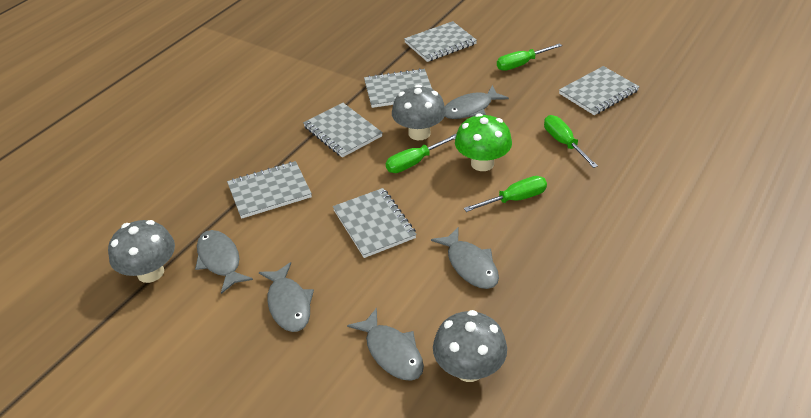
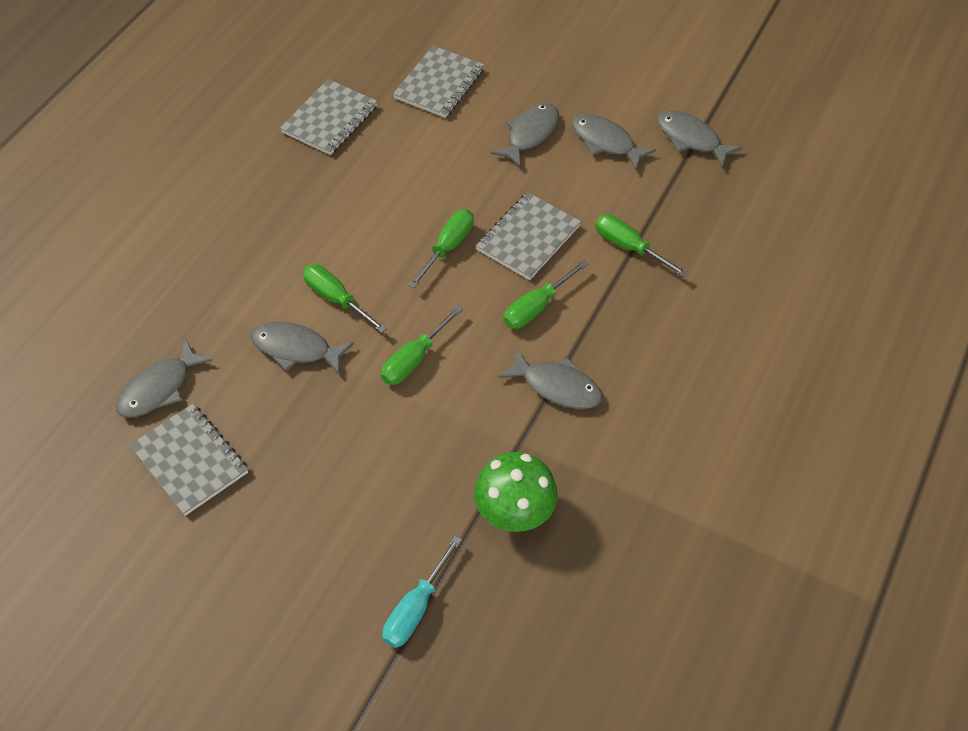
green screwdriver: [386,134,456,173] [464,176,547,212] [497,43,562,71] [544,115,598,168] = 4 -> [303,264,387,333] [381,305,463,385] [409,210,474,288] [503,260,588,329] [595,214,688,277] = 5
grey fish: [195,230,253,294] [259,262,314,332] [347,308,424,381] [431,227,499,289] [445,85,509,119] = 5 -> [116,339,213,418] [251,321,354,374] [491,103,559,168] [498,348,603,409] [572,114,656,170] [657,111,742,168] = 6
grey mushroom: [108,220,175,283] [392,85,446,140] [433,310,507,382] = 3 -> none = 0
grey notebook: [227,161,312,219] [303,103,383,158] [333,188,416,258] [364,68,432,108] [404,21,477,62] [559,66,640,115] = 6 -> [129,404,248,516] [280,79,378,155] [393,46,484,118] [476,192,581,280] = 4
turquoise screwdriver: none = 0 -> [382,536,462,648] = 1

